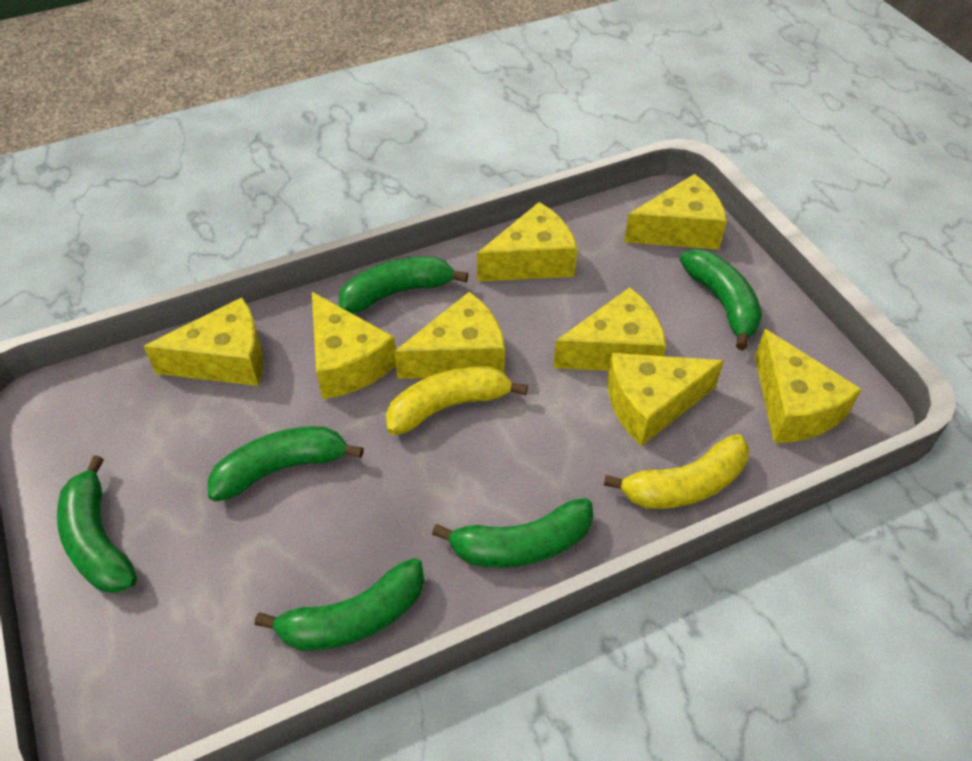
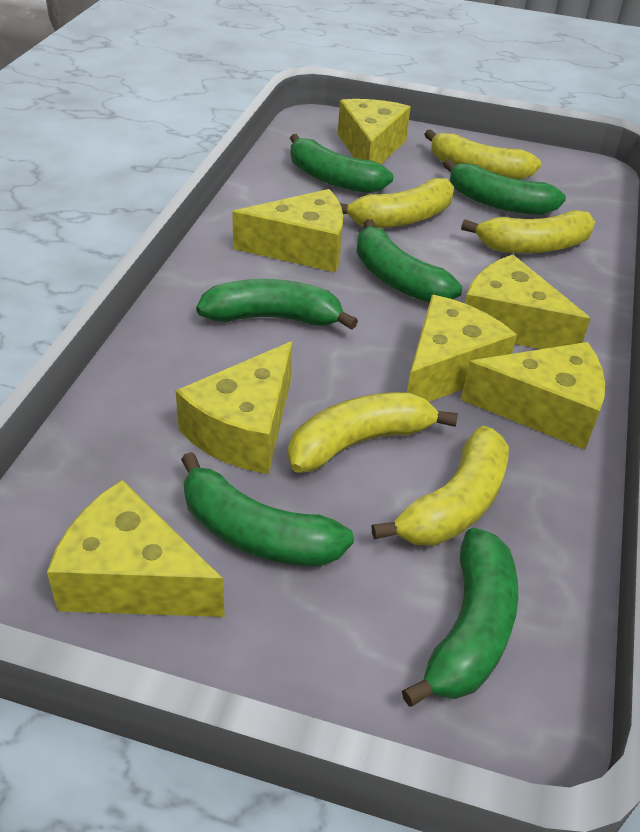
yellow banana: [386,366,528,435] [604,434,750,509] = 2 -> [288,392,458,473] [340,178,454,228] [371,426,509,546] [424,129,541,180] [461,210,595,253] = 5
yellow cheese: [143,297,263,386] [312,292,396,399] [394,292,505,379] [477,202,577,282] [553,287,666,371] [607,353,724,446] [624,174,727,249] [755,329,862,443] = 8 -> [47,480,225,617] [176,341,292,474] [232,189,343,272] [338,99,411,164] [407,295,517,402] [461,342,605,449] [465,255,591,349] = 7

